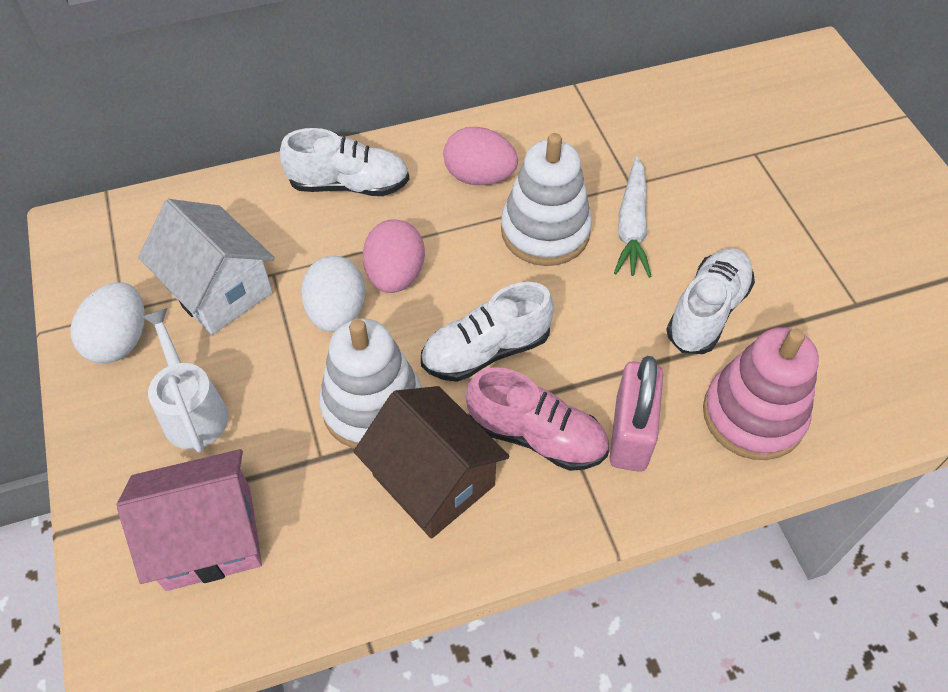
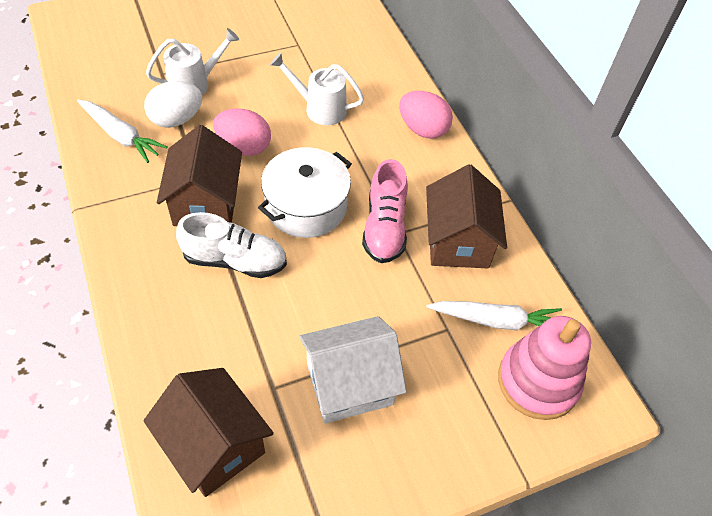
brown house: [354,386,510,539] = 1 -> [144,368,274,497] [157,125,242,226] [426,164,507,268] = 3
pink house: [117,449,262,591] = 1 -> none = 0
pink padlock: [609,356,663,472] = 1 -> none = 0
white carrot: [614,157,652,278] = 1 -> [77,99,168,163] [427,301,562,330] = 2
white egg: [70,282,145,363] [301,256,365,332] = 2 -> [144,81,202,128] = 1
white pot: none = 0 -> [258,147,352,238] = 1
white shoe: [280,128,409,196] [421,282,554,382] [666,248,755,354] = 3 -> [176,212,287,278] = 1
white stacking toy: [319,318,422,449] [501,133,592,266] = 2 -> none = 0
white watering can: [142,308,229,453] = 1 -> [146,28,239,95] [270,53,364,125] = 2

